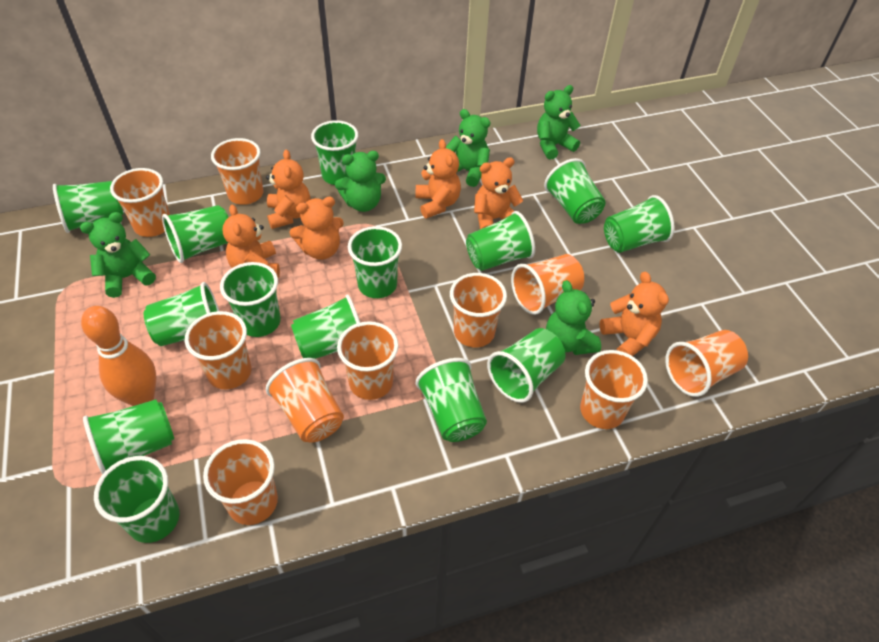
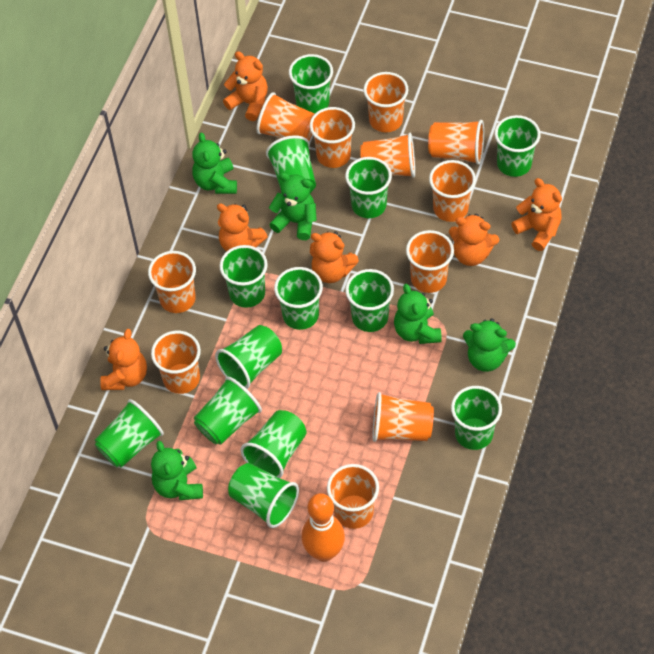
green cup: [53,181,124,233] [83,399,174,475] [94,456,180,543] [144,282,219,346] [162,205,228,263] [220,262,281,337] [291,294,360,359] [311,120,358,185] [348,226,402,298] [416,358,487,442] [466,211,535,271] [487,328,566,403] [544,158,606,224] [604,195,675,253] = 14 -> [95,399,164,468] [194,377,262,445] [215,325,282,389] [220,245,268,308] [228,463,299,528] [241,410,307,478] [266,135,316,194] [274,267,323,330] [289,54,333,113] [345,157,392,218] [345,269,394,332] [451,386,502,450] [494,115,541,177] = 13
orange cup: [110,168,170,237] [185,311,251,389] [203,439,278,525] [211,138,264,205] [266,358,344,443] [337,321,398,400] [450,273,507,347] [511,254,584,315] [580,350,648,429] [665,330,748,397] = 10 -> [148,251,196,313] [151,331,201,394] [256,92,315,141] [310,107,355,168] [327,464,379,529] [360,133,415,178] [363,72,409,132] [372,392,434,442] [406,230,454,293] [428,120,484,165] [429,160,476,222] = 11

